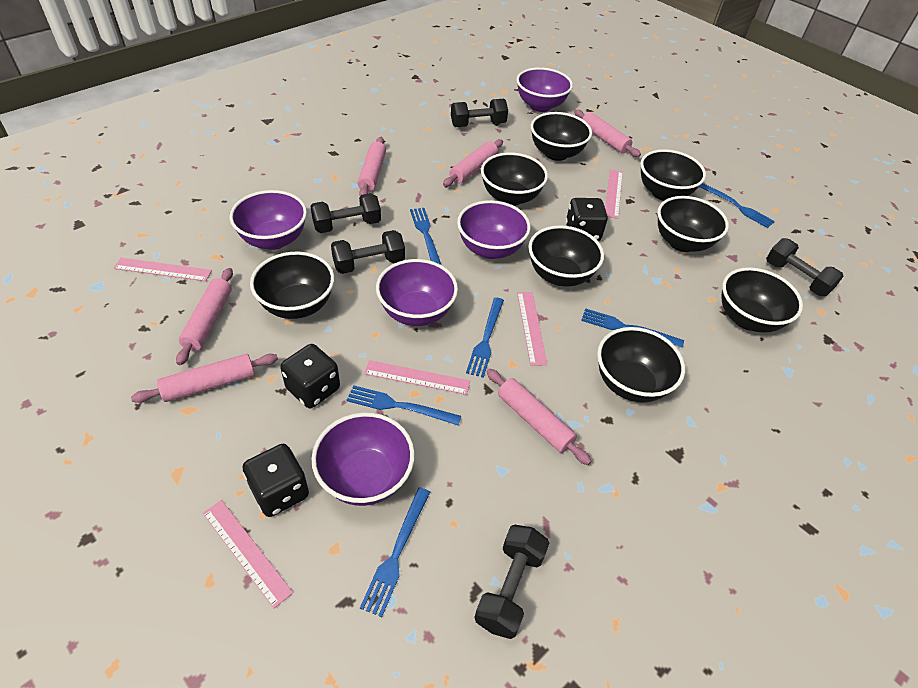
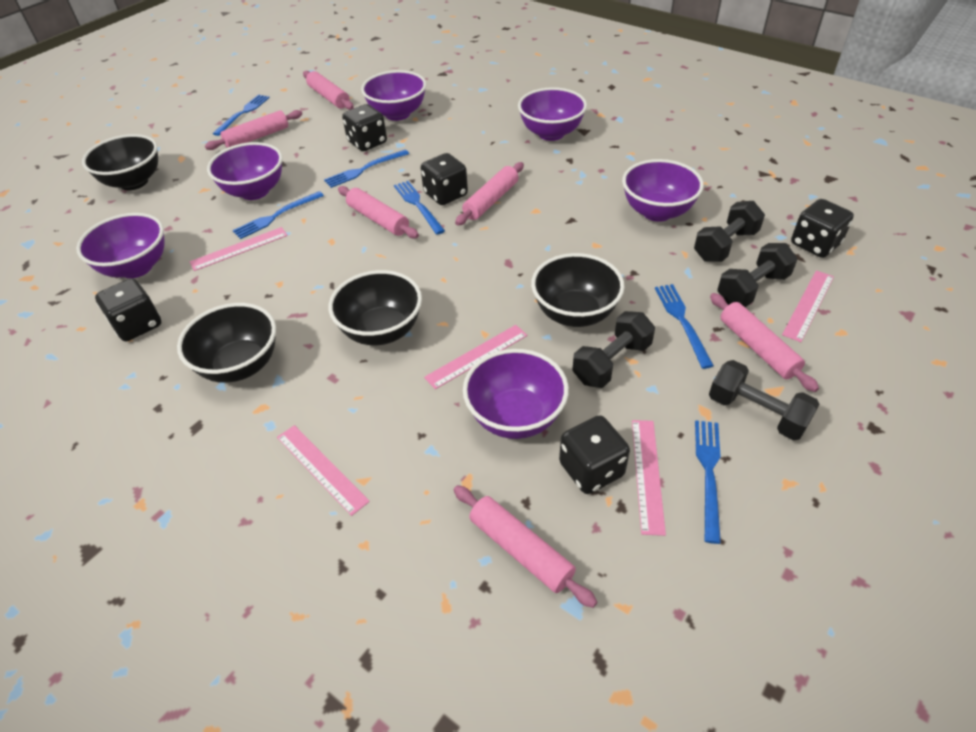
black bowl: [250,252,335,319] [481,152,548,206] [528,225,604,286] [531,112,592,161] [597,327,685,403] [640,149,706,201] [657,196,729,252] [722,267,803,333] = 8 -> [82,134,158,190] [177,303,276,383] [329,270,422,345] [531,253,625,327] = 4
black dice: [243,444,309,517] [280,344,340,408] [566,198,608,241] = 3 -> [95,278,162,341] [342,104,387,151] [421,153,468,205] [559,415,630,494] [791,199,854,258] = 5
black dumbbell: [310,193,381,233] [331,230,405,274] [451,99,508,127] [475,525,549,639] [766,238,844,296] = 5 -> [572,311,655,388] [694,201,765,262] [709,360,819,440] [717,243,798,307] = 4
purple bowl: [230,190,307,250] [312,412,415,506] [376,259,458,326] [457,200,531,259] [516,67,573,112] = 5 -> [76,213,165,278] [207,142,283,200] [361,70,426,121] [463,349,569,439] [518,87,587,141] [622,159,704,222] = 6

